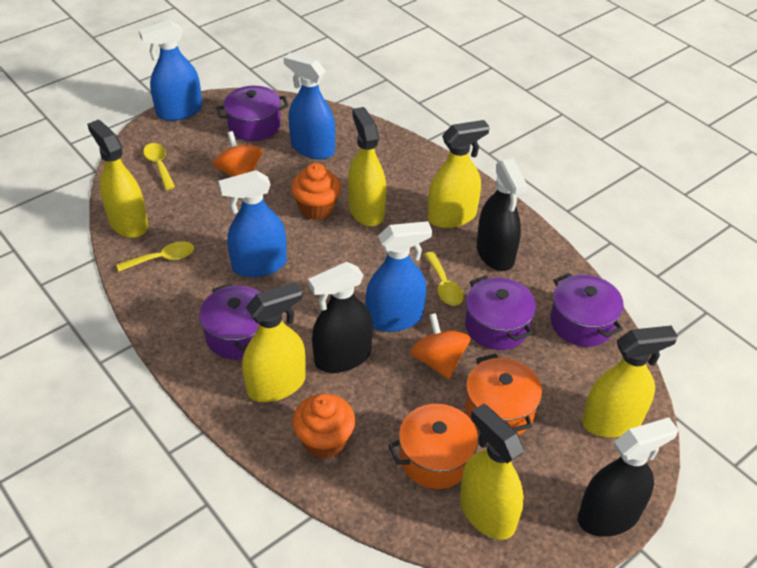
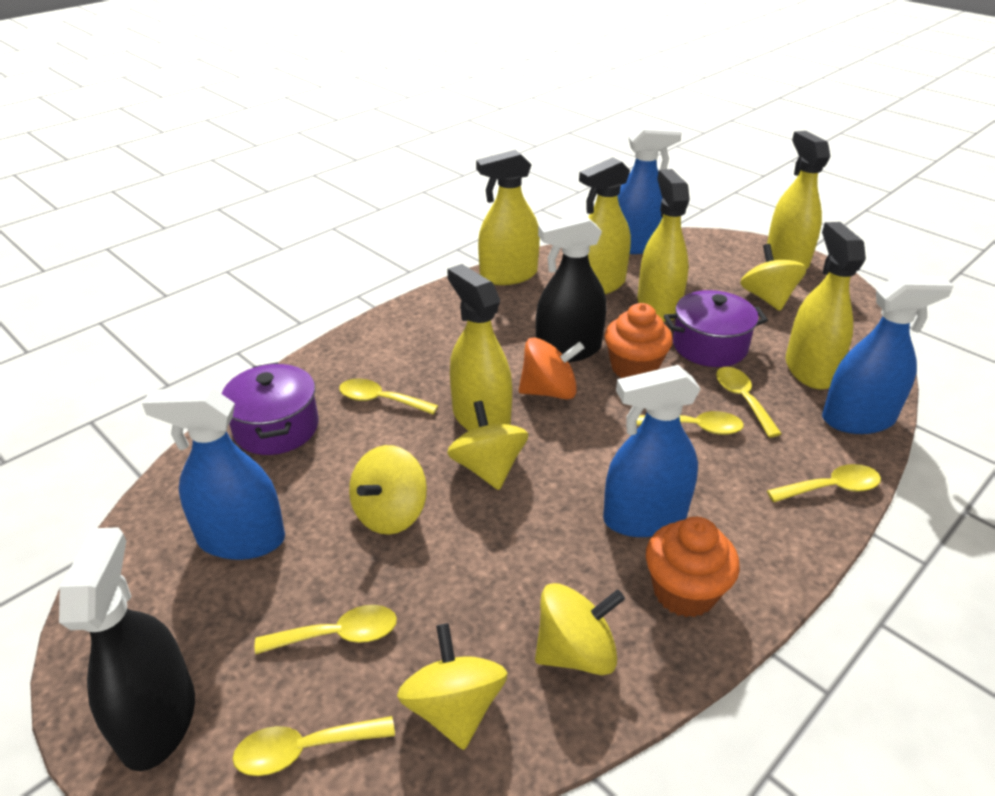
black spray bottle: [308,262,373,373] [477,159,528,271] [578,417,678,537] = 3 -> [59,527,195,771] [536,214,607,362] = 2
orange pot: [388,404,480,489] [465,354,542,435] = 2 -> none = 0
orange spinning top: [213,131,263,177] [410,313,470,379] = 2 -> [519,337,585,400] = 1
purple pot: [200,283,261,360] [216,86,289,141] [465,275,536,350] [550,273,623,347] = 4 -> [221,362,319,455] [664,290,768,367] = 2
yellow spinning top: none = 0 -> [349,445,427,535] [397,623,508,750] [447,401,528,490] [535,583,625,675] [740,244,807,311] = 5
yellow spoon: [116,241,194,272] [143,143,175,190] [424,252,464,306] = 3 -> [233,716,395,776] [255,605,397,654] [339,379,438,415] [637,411,744,435] [716,367,782,437] [767,464,881,502] = 6

